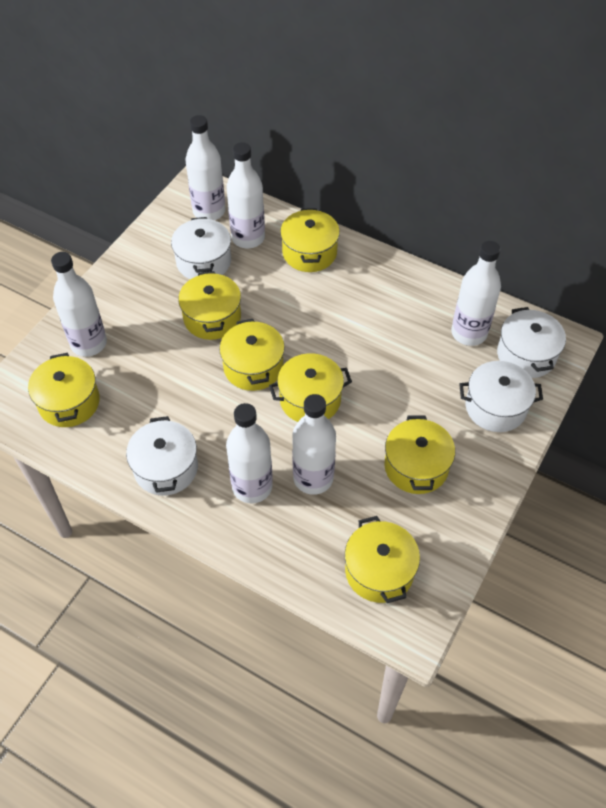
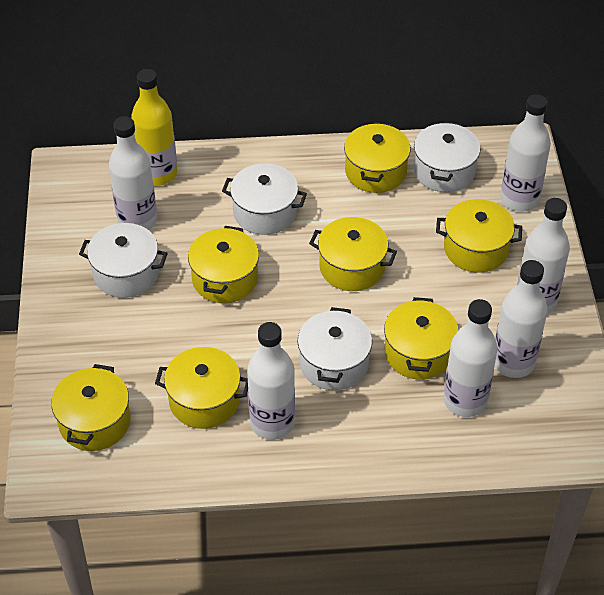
yellow bottle: none = 0 -> [131,69,177,186] = 1

